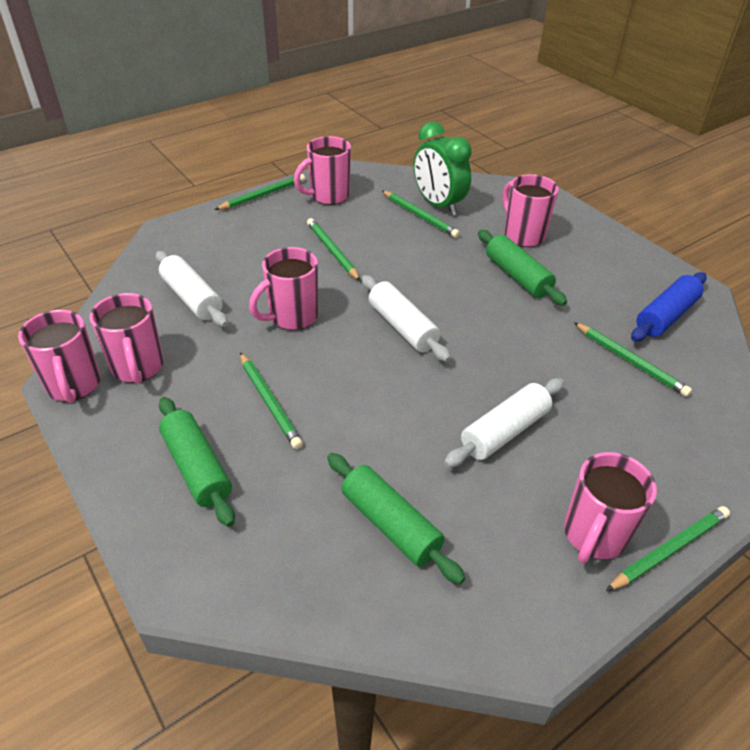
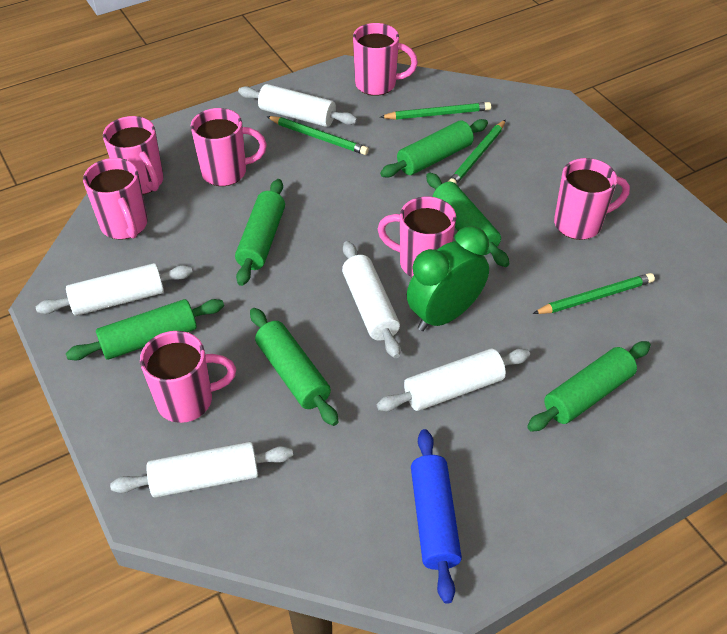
green pencil: [215,174,305,210] [240,353,303,449] [307,218,360,281] [382,191,460,238] [574,322,692,397] [606,506,730,591] = 6 -> [266,116,369,155] [380,102,491,120] [448,120,506,185] [532,273,655,314] = 4
green rolling pin: [159,397,235,527] [327,453,465,584] [478,230,567,306] = 3 -> [66,299,224,360] [235,179,285,286] [250,308,339,426] [380,119,488,177] [426,173,509,267] [527,341,651,432] = 6
pink mug: [18,310,101,403] [90,293,164,384] [249,247,318,330] [294,136,351,205] [502,174,559,247] [564,452,657,563] = 6 -> [83,158,148,240] [103,116,164,194] [140,331,236,423] [190,108,267,186] [353,23,418,96] [378,197,456,277] [554,158,630,240] = 7
white rolling pin: [156,251,228,327] [362,275,451,362] [444,378,564,468] = 3 -> [36,263,193,316] [110,442,293,498] [238,84,357,127] [342,241,401,358] [377,349,530,412] = 5

